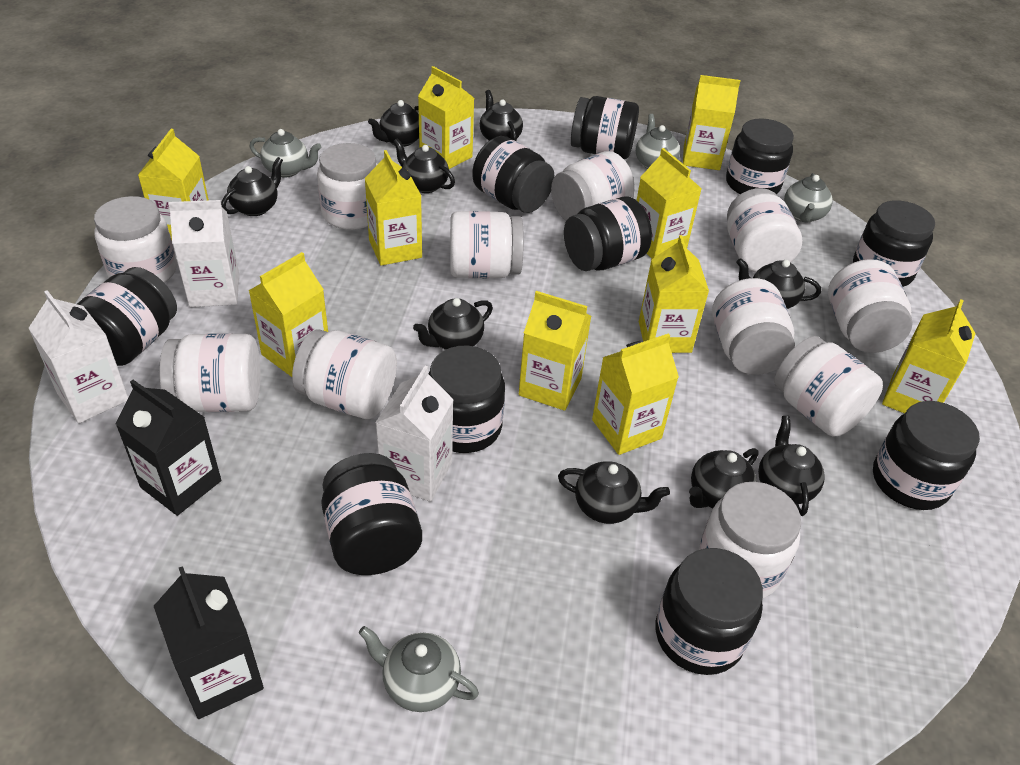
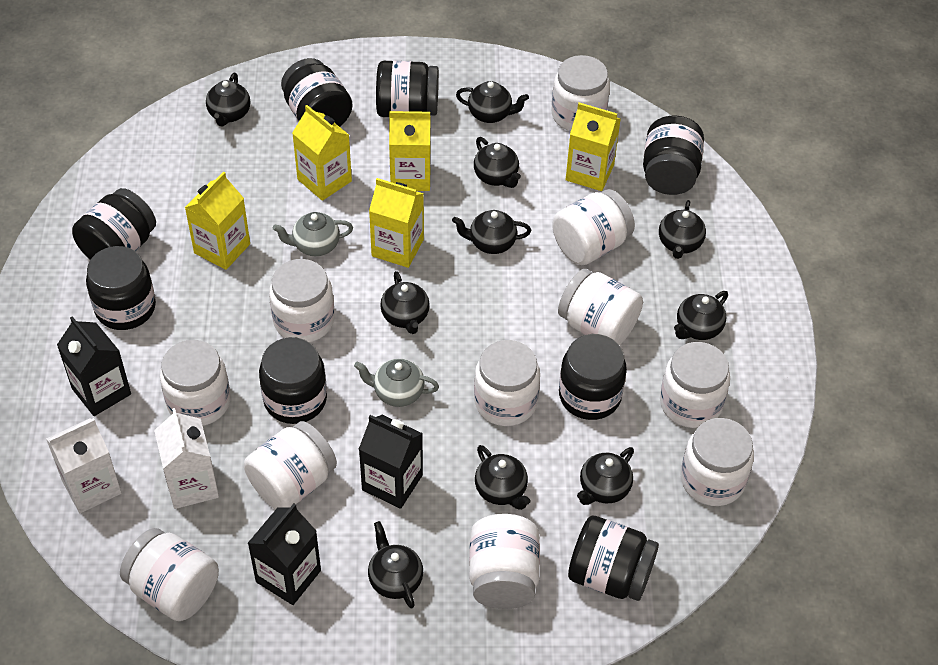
black carton: [115,380,221,516] [154,566,264,719] = 2 -> [57,316,131,416] [248,504,321,605] [359,415,423,509] = 3
black jar: [77,267,177,366] [321,453,422,575] [429,345,505,453] [472,136,555,213] [564,196,652,271] [571,96,639,159] [655,548,763,675] [726,118,794,194] [853,200,935,287] [873,401,980,510] = 10 -> [72,188,156,260] [86,246,156,330] [259,337,327,424] [281,58,352,127] [376,61,439,117] [559,334,627,420] [568,516,659,601] [643,116,704,195] = 8
black teapot: [221,157,283,216] [368,100,419,147] [393,139,455,193] [413,298,493,350] [480,90,523,141] [558,461,670,524] [689,448,759,508] [736,258,821,309] [758,416,825,516] = 9 -> [206,73,250,126] [368,521,423,609] [380,271,430,334] [452,210,531,254] [456,81,529,123] [474,137,521,188] [475,445,530,510] [577,447,634,505] [659,200,706,259] [674,291,728,340] = 10
grey teapot: [249,129,321,177] [359,626,479,712] [636,114,680,169] [784,173,833,222] = 4 -> [273,212,353,256] [354,359,439,407] = 2
white carton: [28,290,128,423] [168,200,240,307] [375,366,454,502] = 3 -> [46,418,122,513] [154,408,219,509] = 2
yellow carton: [138,129,209,240] [249,252,328,377] [365,150,422,266] [418,66,474,169] [519,291,591,411] [592,333,679,455] [637,148,701,259] [639,235,709,353] [683,75,740,170] [882,299,975,413] = 10 -> [185,172,250,270] [292,105,352,201] [369,178,424,268] [389,111,431,191] [566,103,621,191] = 5

